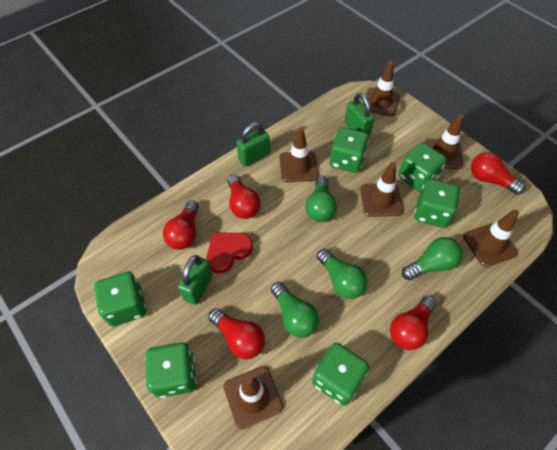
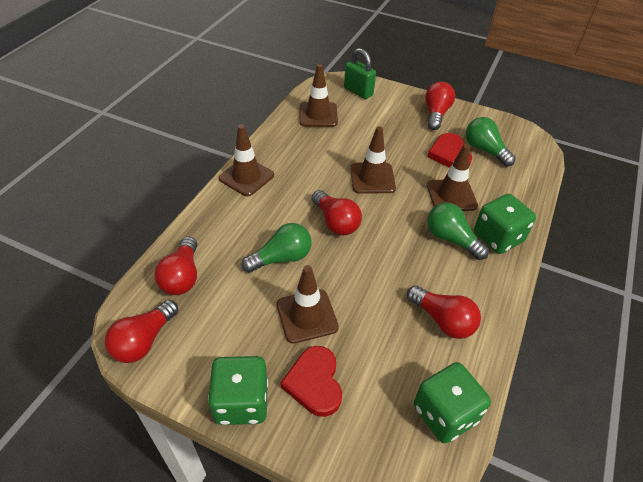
brown traffic cone: [223,366,283,429] [279,127,318,182] [360,162,403,217] [363,61,400,117] [424,114,464,169] [463,210,519,267] = 6 -> [219,124,274,196] [277,265,339,344] [300,64,338,127] [350,126,396,194] [427,144,478,211] = 5
green dice: [94,272,146,327] [145,342,196,398] [312,343,369,406] [329,127,369,173] [398,143,447,192] [414,179,460,228] = 6 -> [208,356,268,425] [414,362,491,443] [474,194,536,254] = 3
green light bulb: [271,282,319,338] [305,176,337,222] [317,249,368,299] [402,237,463,280] = 4 -> [241,223,312,273] [427,203,489,260] [466,117,516,167] = 3
green padlock: [178,255,212,305] [237,122,270,167] [345,93,375,136] = 3 -> [344,48,376,99] = 1
red heart: [206,232,253,274] = 1 -> [280,346,342,417] [427,133,472,168] = 2

